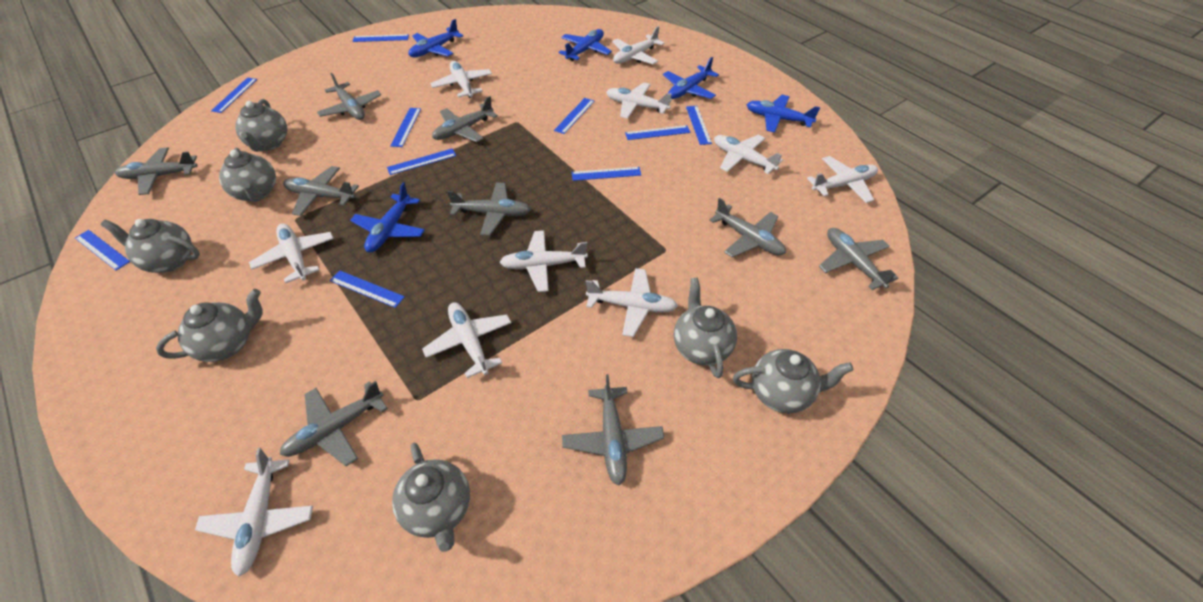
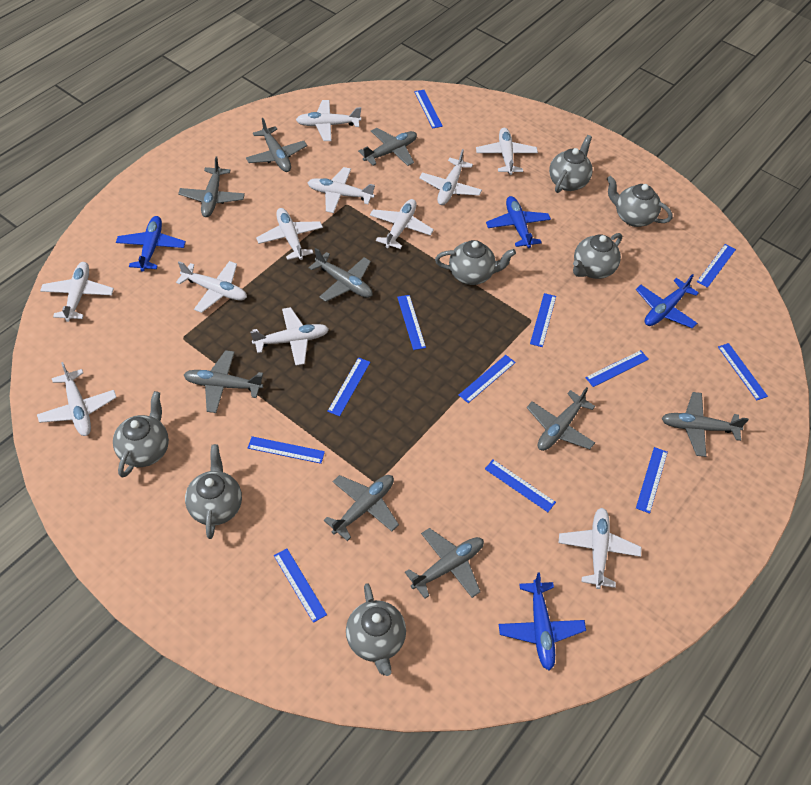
blue plane: [350,182,425,252] [408,19,463,57] [558,29,612,61] [663,57,719,99] [746,95,820,133] = 5 -> [116,216,186,272] [486,196,551,248] [499,573,586,671] [636,274,699,328] = 4
blue ruler: [75,230,130,271] [211,78,257,113] [330,270,405,308] [353,34,409,42] [387,149,456,175] [390,108,421,147] [554,98,594,134] [572,167,641,181] [625,125,690,140] [686,106,712,145] = 10 -> [248,436,325,464] [274,548,327,623] [327,357,370,416] [397,295,426,350] [414,90,443,129] [459,355,516,403] [485,460,556,512] [530,293,556,347] [585,350,649,387] [636,447,668,514] [697,244,736,288] [718,343,768,400] = 12
white plane: [195,448,313,577] [249,223,334,283] [422,302,511,378] [430,61,492,98] [500,230,588,292] [586,268,678,337] [606,82,672,119] [612,26,665,64] [714,135,783,174] [807,156,878,203] = 10 -> [37,362,117,436] [40,262,114,322] [176,261,247,313] [250,307,329,366] [256,208,323,260] [296,100,361,141] [307,167,375,213] [370,199,434,249] [419,149,482,205] [476,128,538,175] [559,508,641,589] = 11

